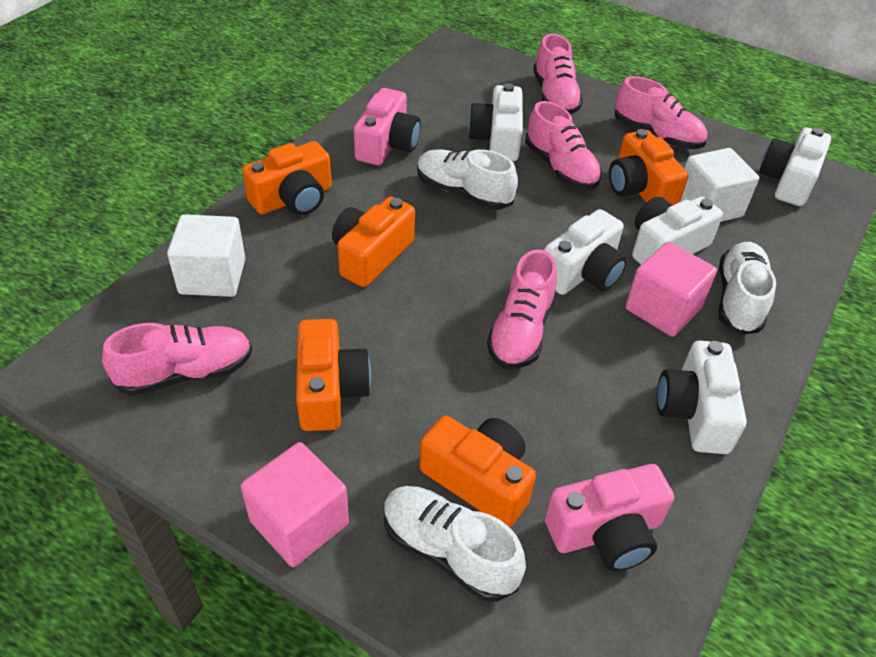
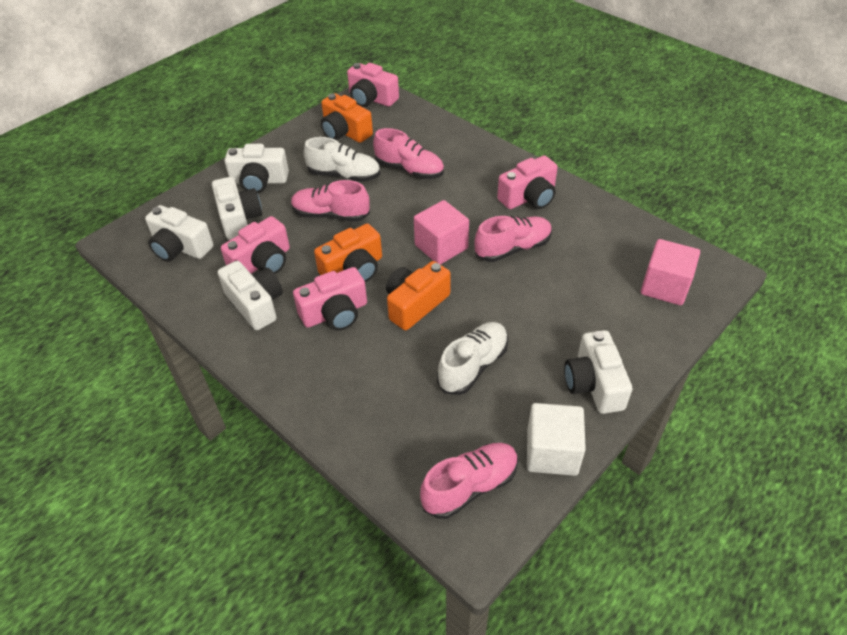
orange camera: [242,141,332,215] [296,319,371,431] [332,197,415,287] [420,416,536,527] [609,129,688,205] = 5 -> [314,223,382,282] [321,93,373,143] [386,261,451,330] = 3
pink camera: [354,88,421,165] [545,464,674,572] = 2 -> [221,216,290,274] [293,267,367,331] [347,63,399,107] [497,155,558,209] = 4
pink shoe: [102,323,252,396] [487,249,557,369] [525,101,602,190] [533,34,583,114] [615,76,707,149] = 5 -> [291,180,370,222] [373,128,444,179] [420,443,518,519] [474,216,552,262] = 4
white cube: [167,214,245,297] [680,148,759,222] = 2 -> [527,403,586,476] = 1
white shoe: [384,486,526,602] [417,149,518,210] [719,242,776,335] = 3 -> [304,137,380,182] [437,322,508,395] = 2

